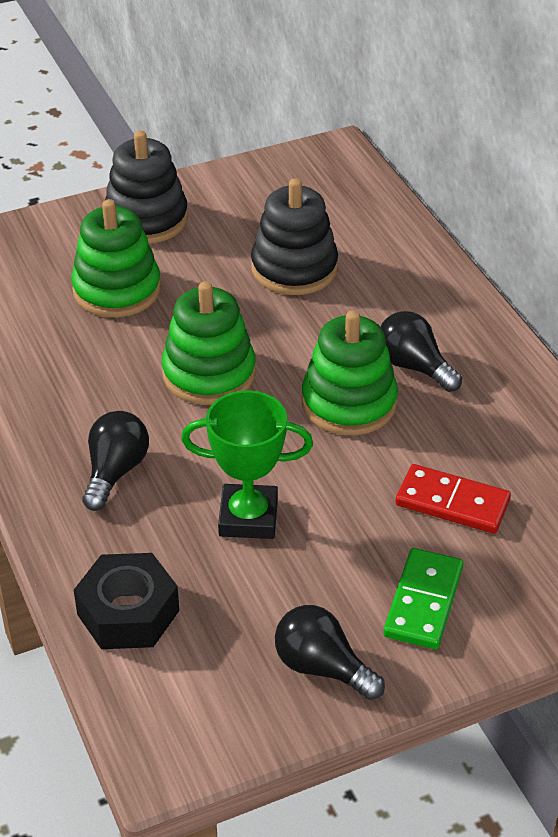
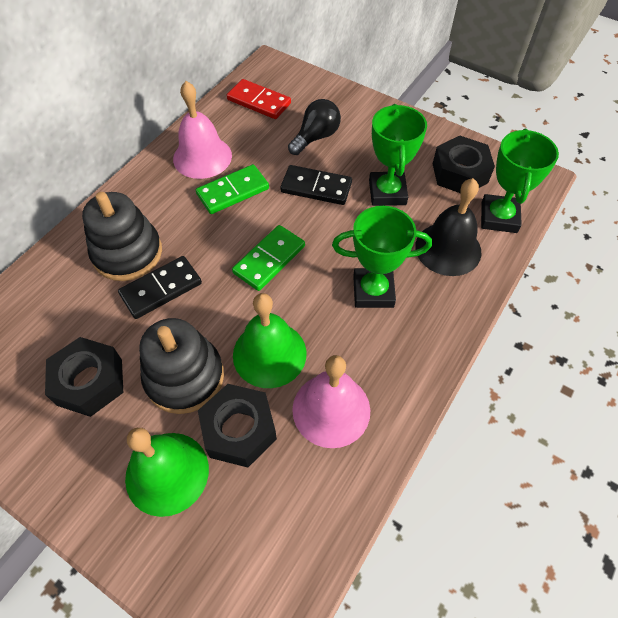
black bell: none = 0 -> [415,178,482,276] = 1
black domino: none = 0 -> [118,256,202,319] [280,165,352,205] = 2
black light bulb: [83,411,149,511] [275,605,385,700] [380,311,462,392] = 3 -> [288,99,341,155] = 1
black nut: [74,553,179,649] = 1 -> [45,337,123,417] [198,384,277,468] [433,135,495,193] = 3
green bell: none = 0 -> [125,428,209,517] [233,293,307,388] = 2
green domino: [383,548,463,649] = 1 -> [196,164,269,214] [232,225,305,291] = 2
green stacking toy: [71,199,161,317] [162,281,256,405] [302,310,398,435] = 3 -> none = 0
green trophy: [181,390,313,539] = 1 -> [332,206,432,308] [369,104,427,206] [481,129,559,233] = 3
pink bell: none = 0 -> [173,81,232,179] [292,355,370,448] = 2

